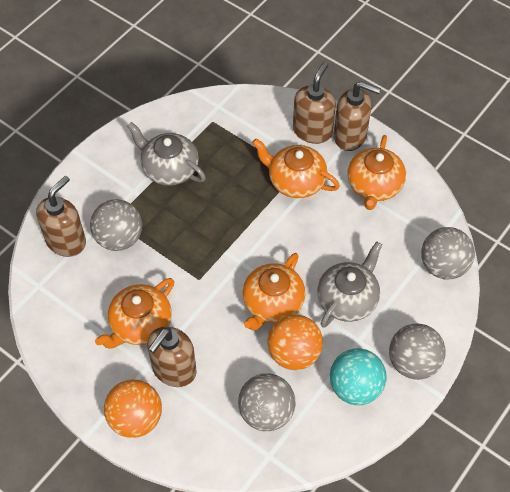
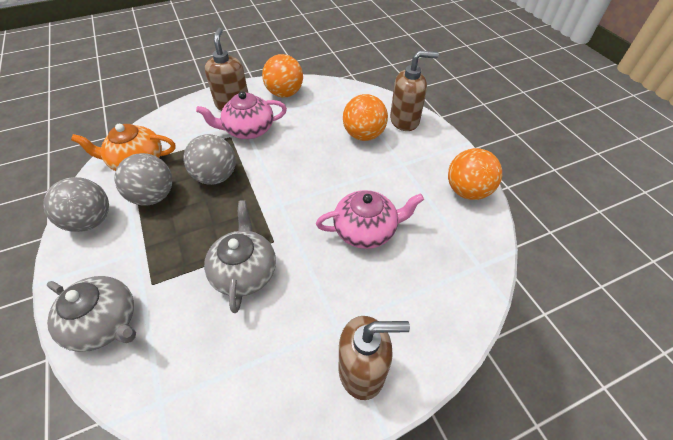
brown soap dispenser: [36,176,86,257] [147,326,197,387] [293,62,336,144] [334,81,381,151] = 4 -> [205,28,248,111] [339,316,410,400] [390,51,439,131] = 3
grey ball: [90,199,142,251] [238,373,295,431] [389,323,446,380] [421,227,475,280] = 4 -> [43,177,109,232] [115,153,172,205] [183,134,236,185] = 3
orange ball: [104,379,162,438] [267,314,323,370] = 2 -> [262,54,303,97] [343,94,388,141] [448,148,502,200] = 3
orange teapot: [95,278,174,348] [243,253,306,331] [252,138,340,198] [347,135,406,210] = 4 -> [71,124,175,171] = 1
pink teapot: none = 0 -> [196,91,287,139] [316,190,424,249] = 2
turquoise ball: [330,348,387,405] = 1 -> none = 0

